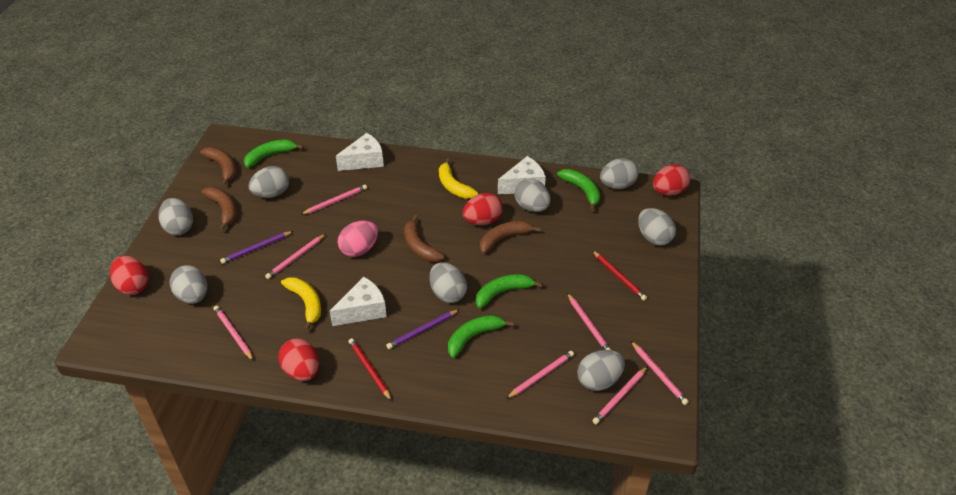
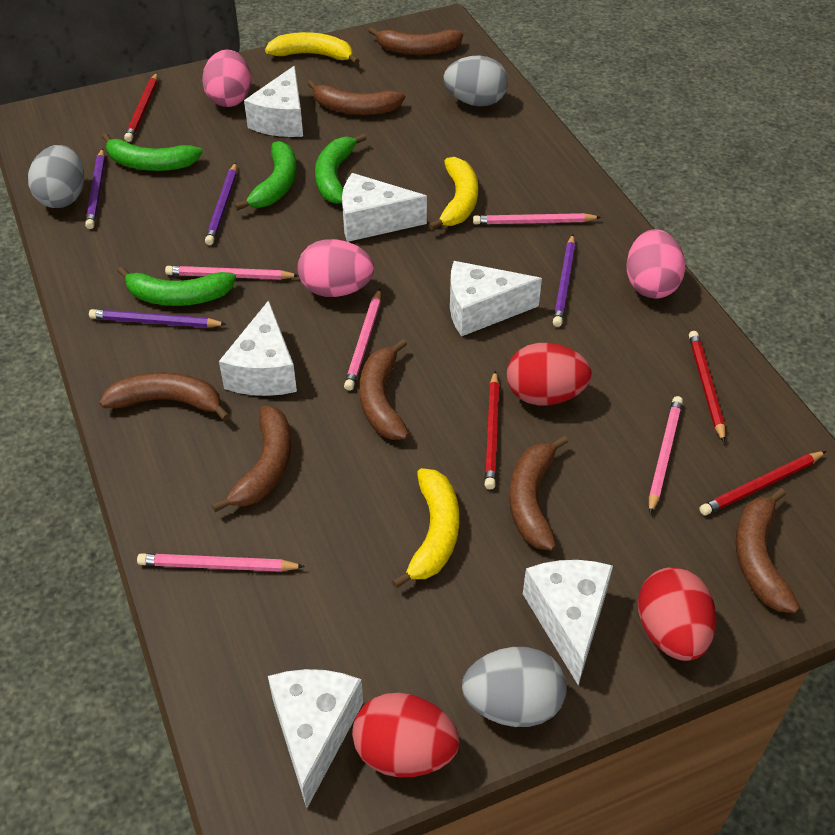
brown banana: [200,147,236,186] [201,187,236,231] [404,215,444,262] [480,221,541,254] = 4 -> [99,372,230,421] [212,405,291,512] [307,80,405,115] [360,339,409,440] [368,27,463,55] [509,436,568,551] [736,488,800,613] = 7
grey egg: [158,198,193,235] [170,265,207,304] [249,166,289,198] [430,262,467,303] [514,178,550,212] [577,350,625,391] [600,158,639,189] [638,208,676,246] = 8 -> [28,145,84,208] [444,55,508,107] [462,647,567,727] = 3
pink egg: [338,220,378,257] = 1 -> [202,49,251,107] [298,239,374,297] [626,229,686,299] = 3
pink pencil: [214,306,254,361] [265,234,326,279] [301,185,367,215] [506,351,574,399] [567,293,611,350] [592,366,648,424] [631,341,689,405] = 7 -> [137,553,305,572] [165,266,299,279] [344,289,381,390] [473,213,601,225] [649,396,683,514] = 5
purple pencil: [220,231,293,264] [386,309,460,349] = 2 -> [85,148,105,229] [89,309,226,328] [205,163,237,245] [553,234,575,327] = 4
red egg: [110,255,148,295] [278,338,319,381] [463,193,503,225] [653,164,690,196] = 4 -> [352,693,459,777] [506,343,592,405] [638,567,716,661] = 3
red pencil: [349,338,392,401] [592,250,647,301] = 2 -> [124,73,158,142] [485,371,499,489] [689,331,725,443] [699,451,826,515] = 4
white cheese: [329,277,387,326] [336,133,384,171] [498,156,546,195] = 3 -> [219,300,297,396] [244,66,303,137] [268,669,363,808] [342,173,427,242] [450,261,542,337] [523,560,613,685] = 6
yellow banana: [281,277,321,331] [439,158,478,199] = 2 -> [265,32,360,64] [392,468,459,589] [428,157,478,230] = 3

